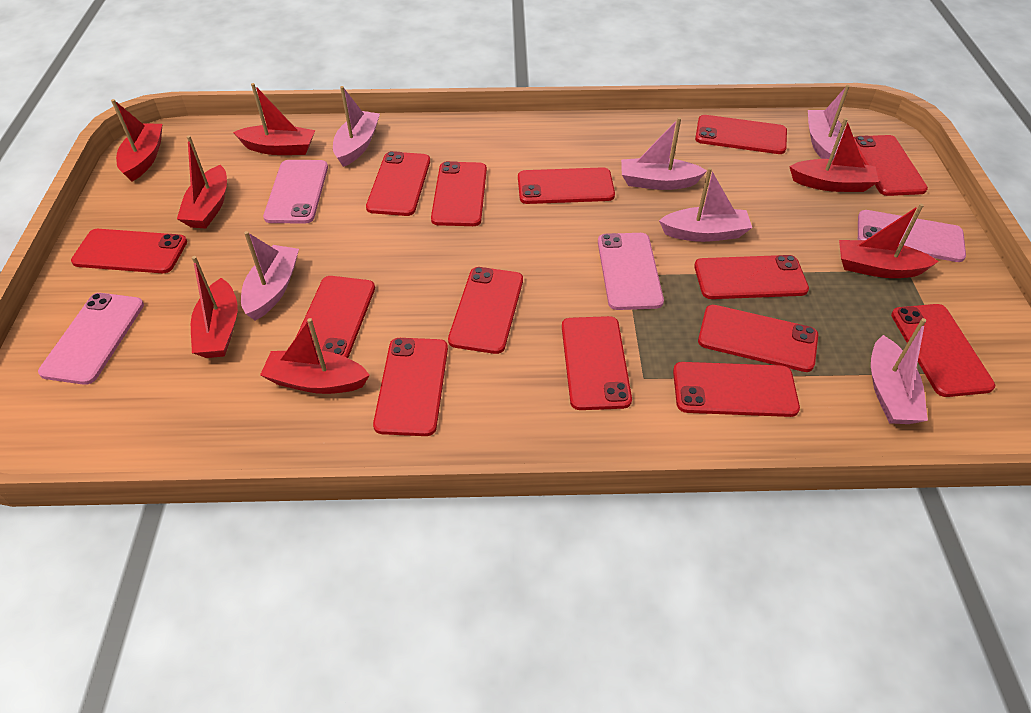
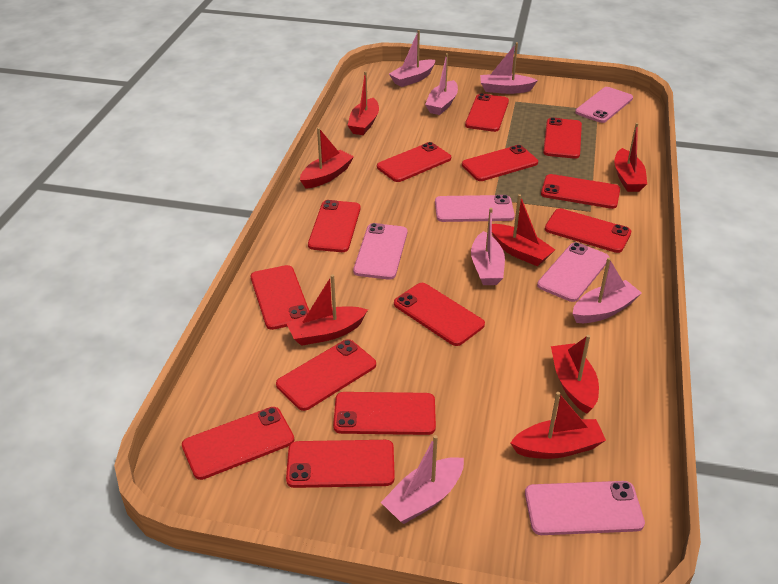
pink phone: [38,293,144,385] [263,160,328,224] [598,233,664,310] [858,210,966,262] = 4 -> [353,223,407,280] [435,195,515,222] [525,481,645,535] [537,242,610,302] [575,87,633,123] = 5
red phone: [71,229,187,273] [296,276,375,358] [366,151,430,216] [373,338,448,436] [431,161,487,226] [448,267,523,354] [518,167,615,204] [562,316,632,410] [673,362,800,417] [694,255,809,299] [695,115,787,154] [698,305,818,372] [854,135,928,196] [891,304,995,397] = 14 -> [182,407,294,480] [251,265,309,330] [276,339,376,411] [286,440,395,488] [308,200,361,252] [333,392,436,435] [377,142,451,182] [394,283,485,346] [462,145,538,181] [465,93,509,132] [541,174,620,209] [543,117,582,159] [545,208,631,253] = 13

